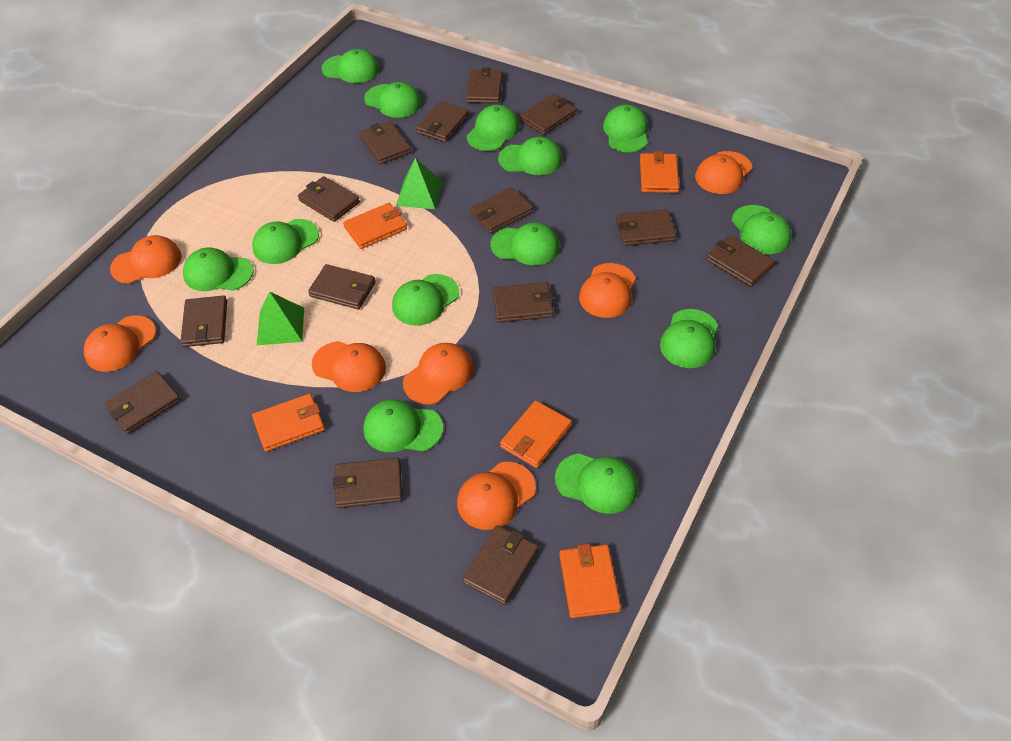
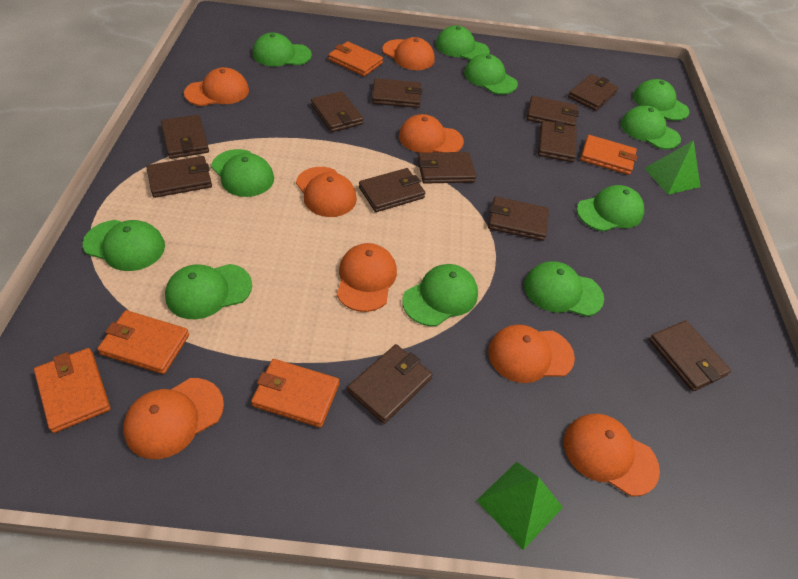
brown wallet: [104,371,181,434] [180,295,227,347] [298,176,360,222] [308,264,376,309] [333,458,402,508] [359,121,411,164] [416,101,469,142] [463,525,539,605] [466,67,503,104] [470,187,533,233] [492,282,554,323] [520,94,577,135] [616,209,676,246] [706,235,775,287] = 14 -> [146,156,212,198] [161,115,209,159] [311,91,363,132] [347,344,432,424] [359,168,425,212] [372,78,422,108] [418,152,476,184] [488,197,549,241] [527,96,579,126] [538,121,577,162] [568,74,619,111] [649,321,731,391] = 12
green cap: [183,248,254,291] [252,219,319,264] [322,49,379,83] [363,399,443,452] [364,82,422,118] [392,274,459,326] [467,105,520,151] [490,222,560,265] [498,137,562,175] [555,453,638,514] [603,104,648,152] [660,309,718,368] [732,205,792,254] = 13 -> [83,220,165,271] [165,264,252,319] [211,149,274,197] [253,33,312,66] [402,264,478,326] [436,25,490,60] [464,54,518,94] [524,261,604,317] [577,185,644,231] [621,106,681,149] [633,79,689,121] = 11
orange cap: [84,315,156,372] [110,235,182,284] [312,341,386,392] [403,343,474,405] [457,462,536,530] [579,263,636,318] [695,151,752,194] = 7 -> [123,378,224,459] [184,67,249,106] [296,167,357,217] [337,243,397,312] [382,37,435,70] [399,114,464,153] [488,324,575,383] [564,414,660,496] = 8

